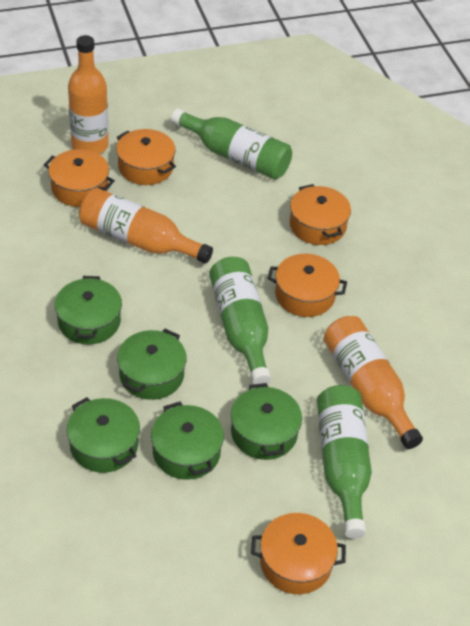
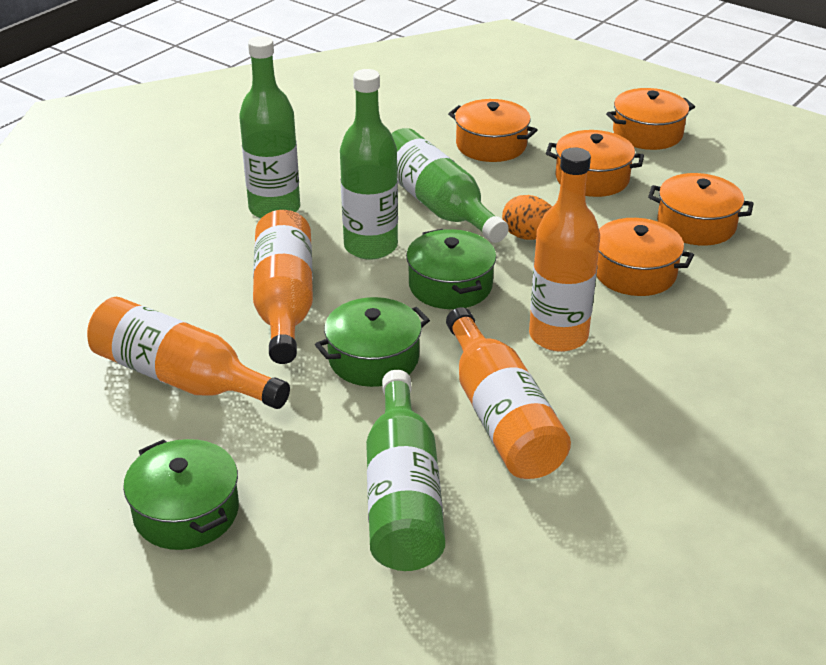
green bottle: [171,108,292,180] [209,257,271,384] [317,385,372,539] = 3 -> [239,36,300,218] [340,69,398,260] [366,370,445,571] [391,128,509,243] = 4
green pot: [55,276,122,345] [67,397,140,473] [117,329,187,400] [151,402,224,480] [231,383,302,460] = 5 -> [123,439,239,550] [315,297,430,387] [406,229,496,309] = 3
orange bottle: [68,35,108,154] [79,188,213,263] [324,316,423,449] = 3 -> [87,297,290,409] [253,210,313,364] [446,307,571,479] [529,148,600,352] = 4
orange egg: none = 0 -> [502,195,552,240] = 1

